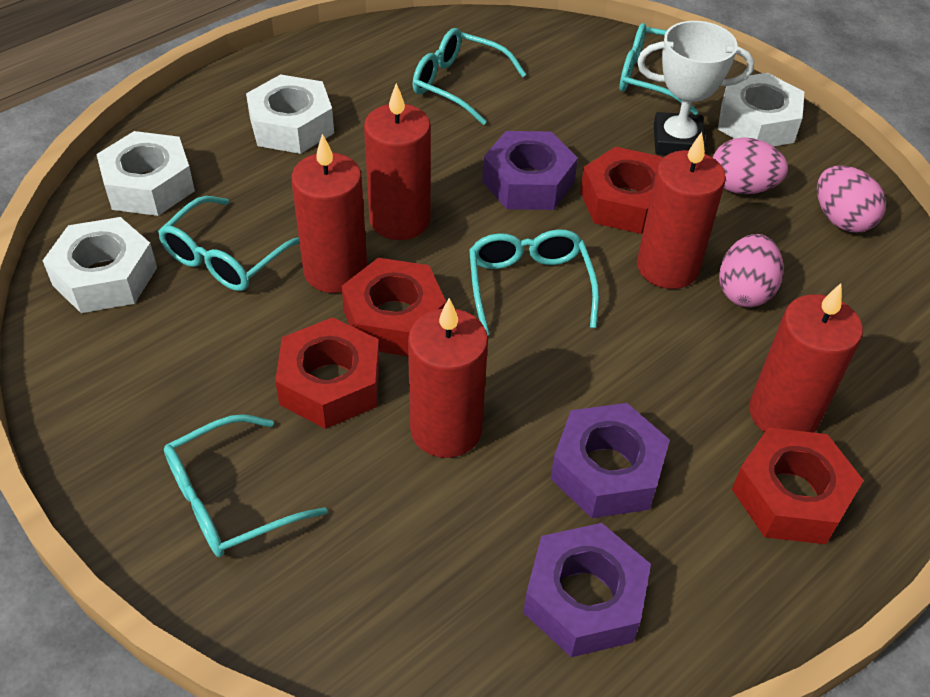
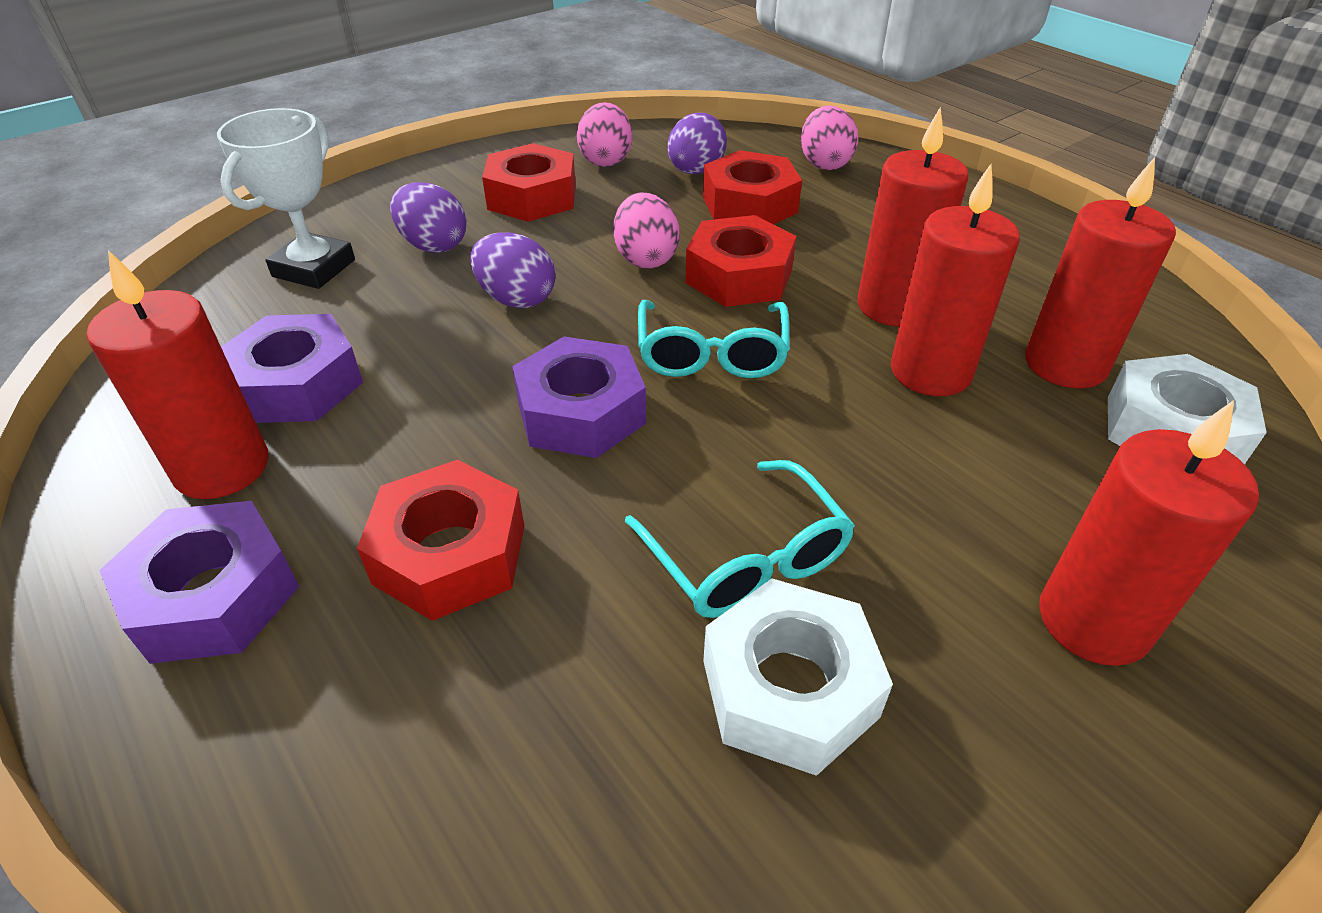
purple egg: none = 0 -> [390,182,467,253] [470,232,555,308] [667,113,727,174] = 3
turquoise glasses: [158,196,300,291] [164,414,327,557] [413,28,527,125] [469,229,599,335] [619,23,698,115] = 5 -> [625,460,855,618] [638,300,790,378] = 2
white nut: [42,217,157,313] [96,131,195,216] [246,74,334,154] [718,73,804,146] = 4 -> [703,578,893,776] [1108,354,1267,465] = 2

